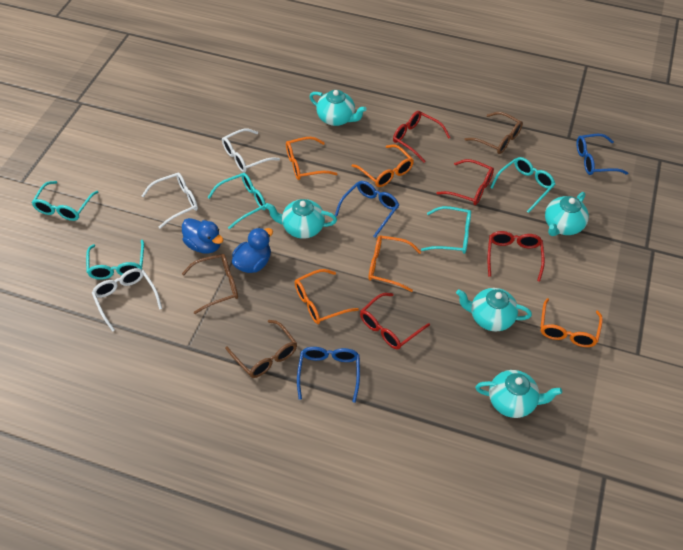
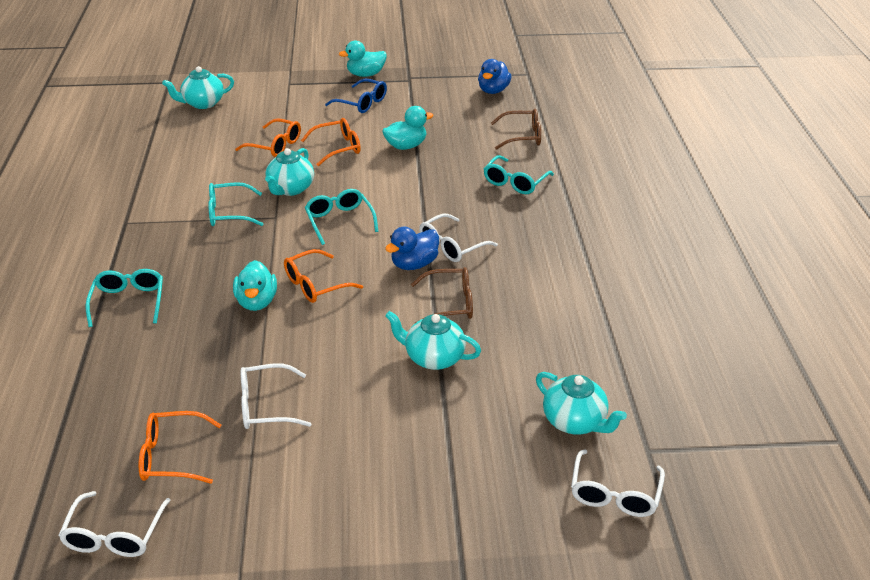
blue glasses: [297,347,360,403] [335,181,399,238] [576,134,628,175] = 3 -> [325,79,387,113] = 1
brown glasses: [182,254,238,314] [225,320,297,378] [464,112,523,154] = 3 -> [411,267,473,324] [491,109,541,150] = 2
orange glasses: [286,137,338,180] [295,269,359,324] [352,144,414,187] [368,235,421,292] [541,298,603,347] = 5 -> [139,411,221,484] [235,119,301,157] [284,249,363,303] [301,118,361,166] = 4
red glasses: [360,293,430,350] [393,111,450,163] [437,159,494,205] [488,231,545,282] = 4 -> none = 0
turquoise duck: none = 0 -> [233,260,277,311] [339,41,387,77] [382,106,433,150] = 3
turquoise glasses: [32,181,98,221] [86,240,144,280] [208,173,266,229] [421,206,471,254] [490,157,555,213] = 5 -> [86,269,163,327] [208,182,263,226] [305,189,379,245] [484,155,554,194] = 4
turquoise teapot: [265,199,337,239] [309,90,367,126] [456,288,532,331] [475,370,562,418] [545,192,589,236] = 5 -> [162,66,234,109] [265,148,314,196] [385,311,481,370] [536,372,627,434] = 4
white glasses: [92,268,162,332] [142,172,198,229] [222,129,280,172] = 3 -> [58,491,170,557] [240,363,312,429] [419,214,498,262] [571,449,665,517] = 4

